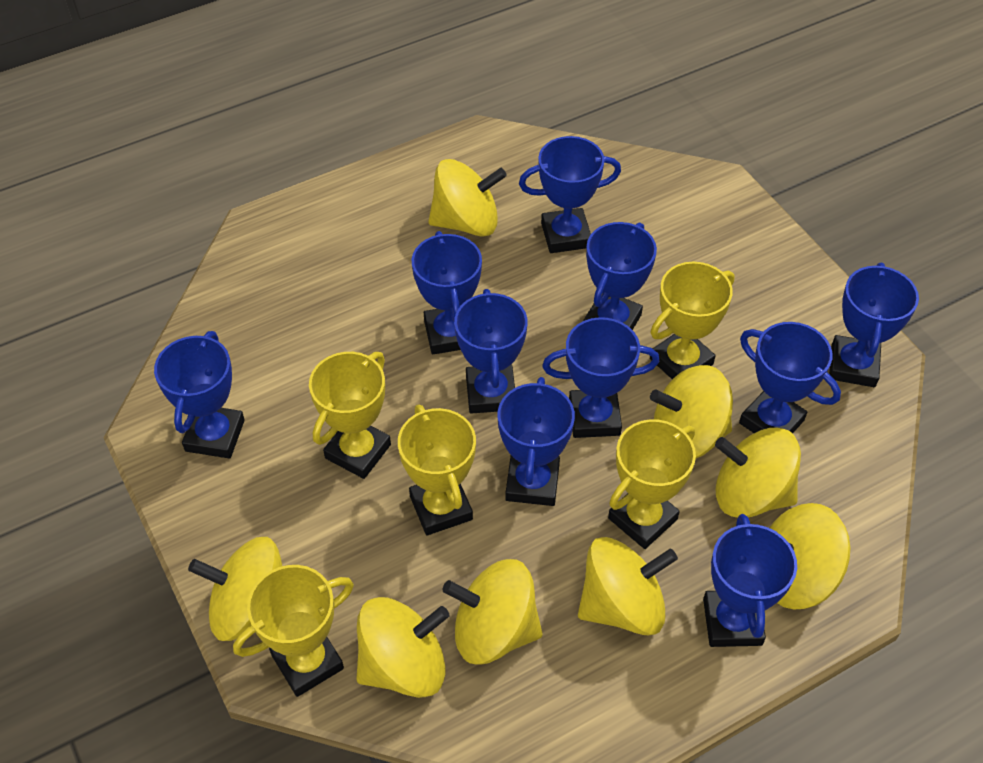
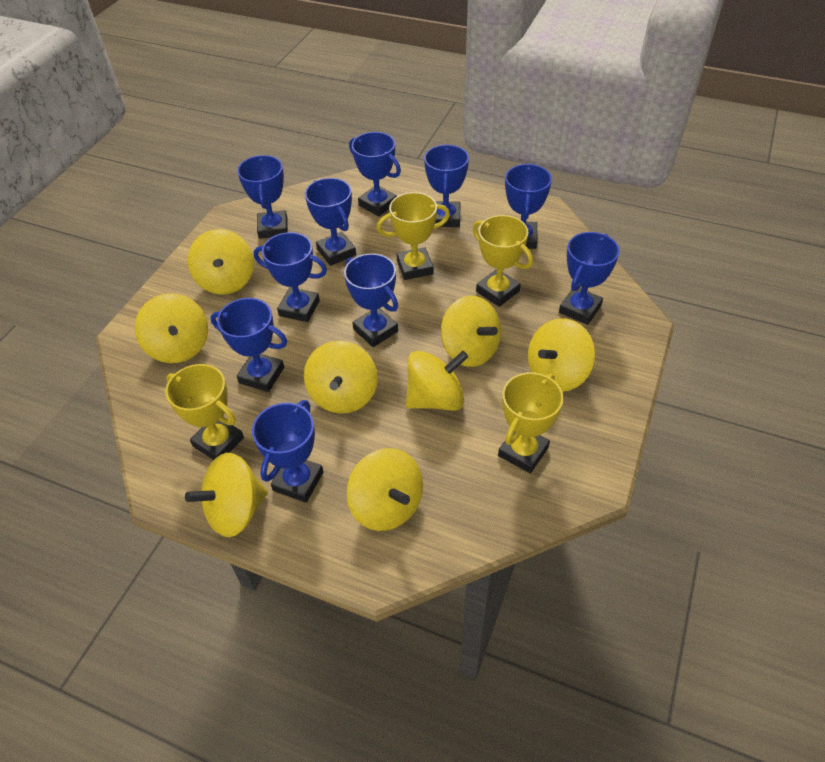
yellow trophy: [233,565,354,697] [309,352,391,479] [398,404,476,535] [608,419,696,549] [650,262,735,379] = 5 -> [165,364,244,460] [377,192,450,280] [473,215,533,307] [498,372,563,473] = 4

